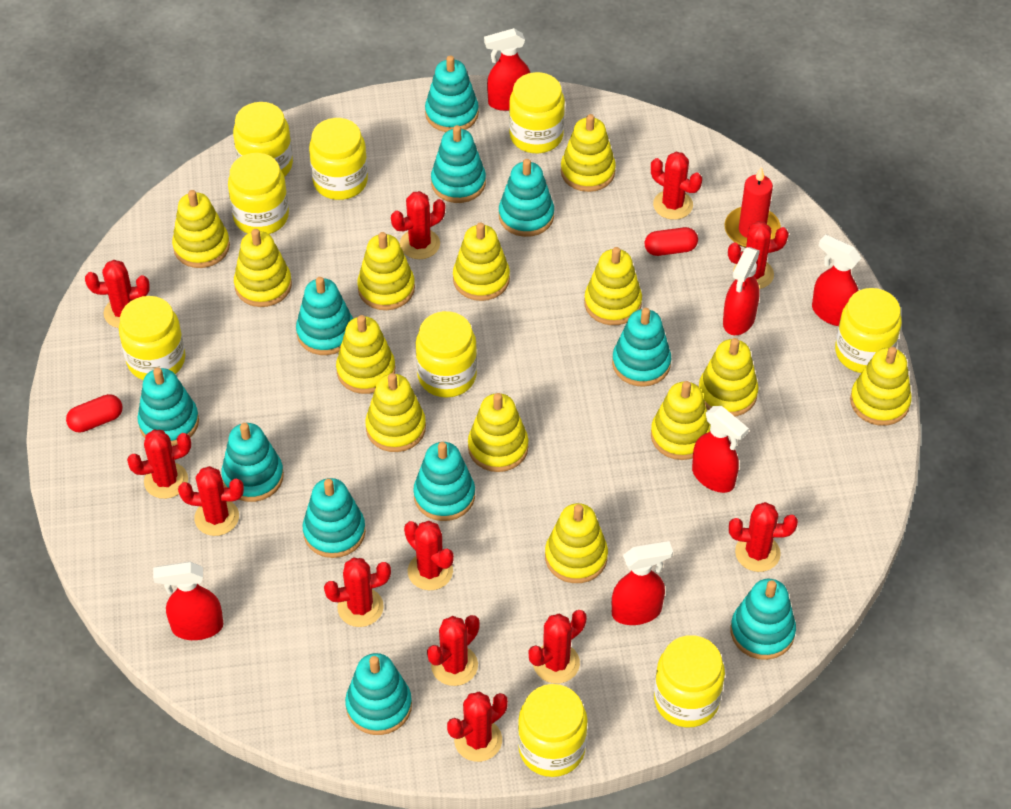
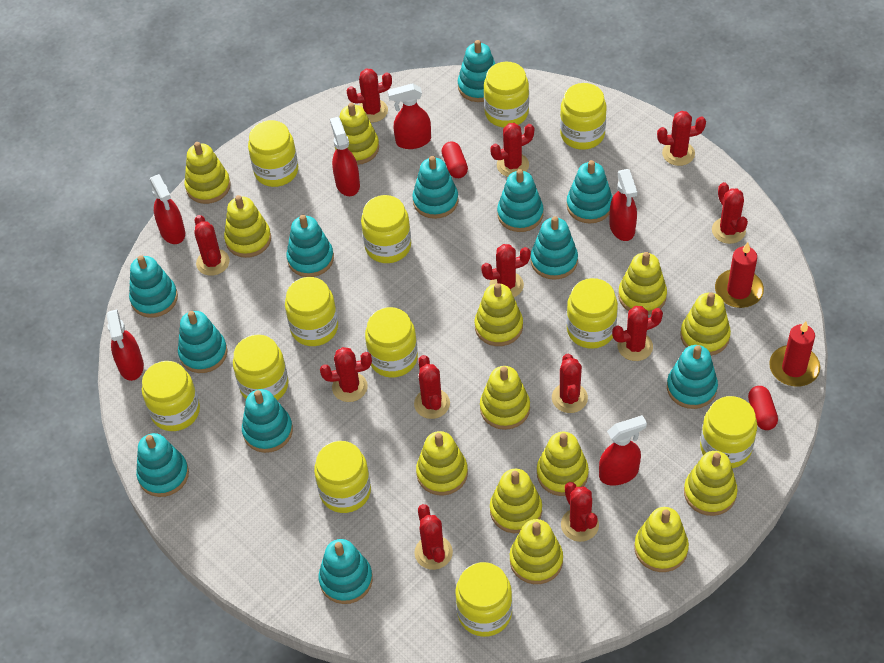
red candle: [725,167,781,248] = 1 -> [715,242,764,308] [769,321,820,387] = 2
turquoise stacking toy: [137,367,199,446] [221,423,284,502] [296,277,353,355] [303,478,366,558] [345,653,412,735] [413,442,475,521] [425,56,479,132] [431,125,486,203] [499,159,554,237] [612,308,671,387] [731,579,796,660] = 11 -> [129,255,178,318] [136,433,189,497] [178,311,227,373] [242,389,293,453] [286,215,334,277] [318,539,373,604] [412,156,459,219] [458,40,495,102] [497,169,543,232] [531,216,578,280] [567,160,613,223] [667,345,718,409] = 12
yellow jar: [119,296,185,380] [228,153,289,234] [233,102,293,177] [309,118,368,200] [416,311,477,398] [509,72,565,153] [518,684,588,777] [654,635,725,727] [835,288,902,373] = 9 -> [142,361,200,431] [233,334,289,400] [248,120,298,187] [285,277,338,346] [314,441,371,513] [361,195,411,263] [365,307,418,378] [456,562,512,637] [484,62,529,128] [560,83,607,150] [567,278,618,349] [700,396,757,468] = 12

